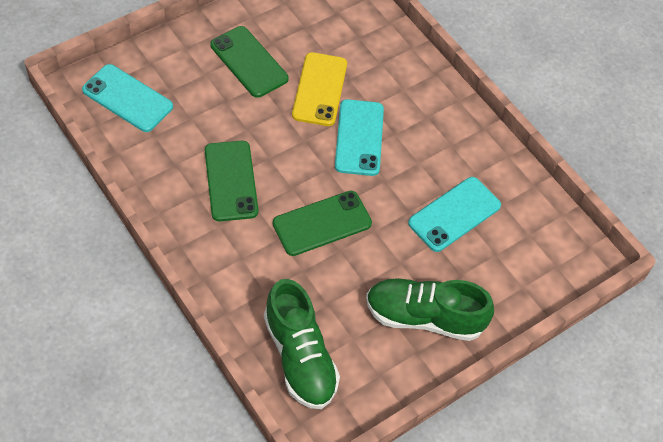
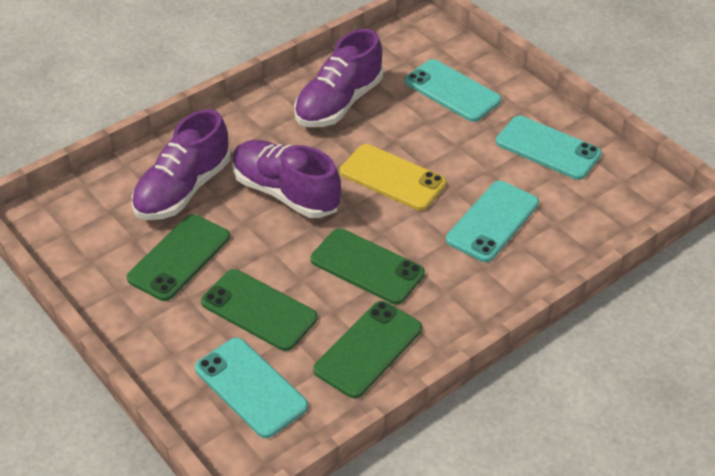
green phone: [205,141,258,221] [210,26,288,98] [273,191,372,256] = 3 -> [127,214,230,301] [201,269,318,351] [311,228,425,304] [313,301,422,398] = 4
green shoe: [264,279,340,409] [366,278,494,341] = 2 -> none = 0
purple shoe: none = 0 -> [132,109,231,220] [232,140,341,218] [294,29,383,127] = 3
turquoise phone: [82,64,173,132] [335,99,384,176] [408,177,501,252] = 3 -> [195,338,308,438] [405,59,501,122] [446,181,539,262] [496,116,602,180] = 4

